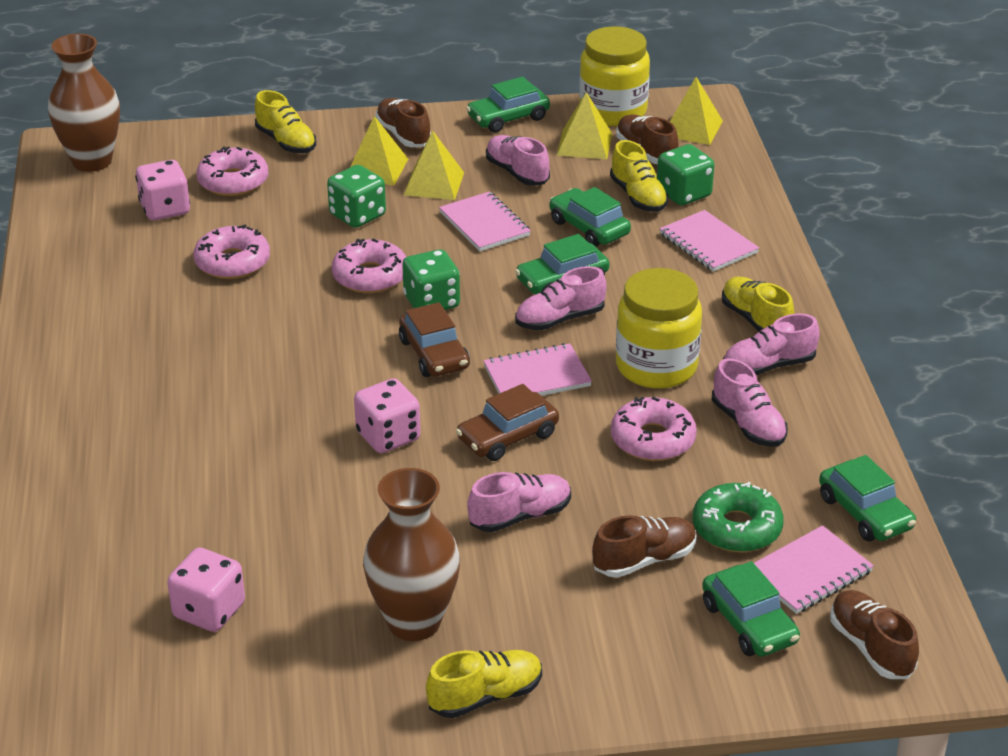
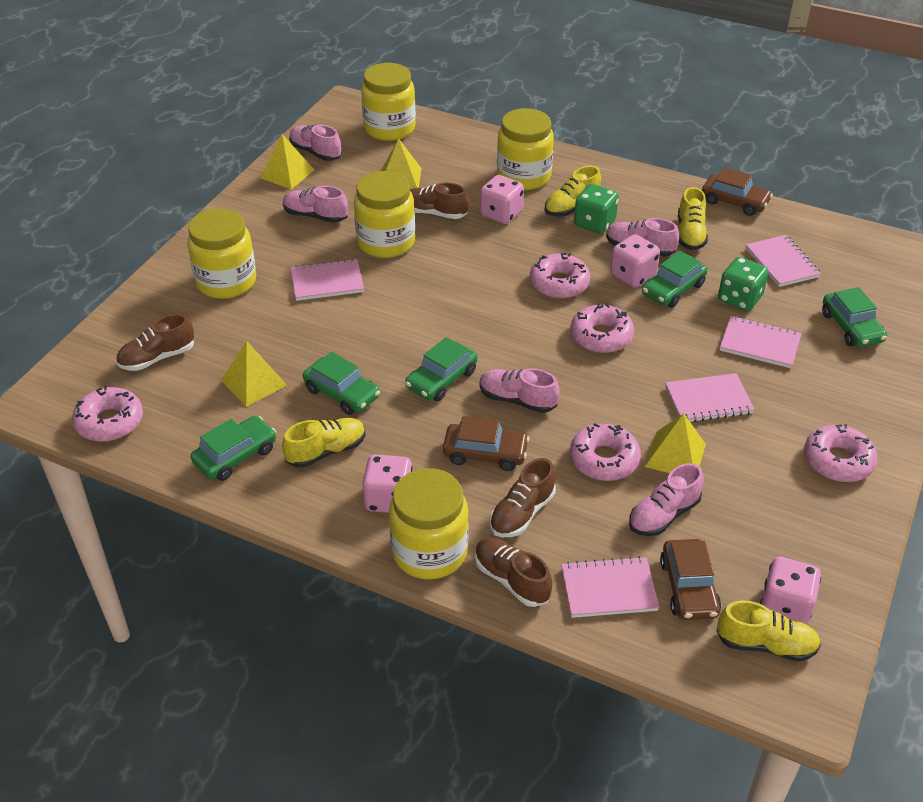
brown car: [399,302,470,377] [456,384,559,461] = 2 -> [443,416,529,471] [660,539,721,620] [702,167,773,216] = 3
brown vase: [48,34,120,172] [363,468,460,641] = 2 -> none = 0
green dice: [327,165,386,228] [402,249,460,310] [657,144,714,205] = 3 -> [574,184,619,234] [718,257,769,311] = 2
green donut: [693,482,784,552] = 1 -> none = 0
pink dice: [135,160,190,220] [167,548,245,632] [354,378,421,453] = 3 -> [362,454,413,513] [480,175,524,224] [610,234,660,288] [760,557,821,624] = 4
pink donut: [194,225,270,279] [197,146,269,196] [332,239,406,293] [611,397,697,461] = 4 -> [72,386,143,442] [530,253,590,299] [570,304,634,353] [570,423,641,481] [804,424,877,482] = 5
pink notebook: [439,192,531,251] [484,343,592,396] [659,210,759,272] [754,525,874,614] = 4 -> [291,259,364,301] [561,556,660,618] [665,373,755,422] [720,316,802,368] [745,235,821,287] = 5
yellow jar: [579,26,650,126] [616,268,702,389] = 2 -> [187,209,256,299] [354,171,415,258] [361,63,416,141] [389,468,469,580] [497,108,554,190] = 5

